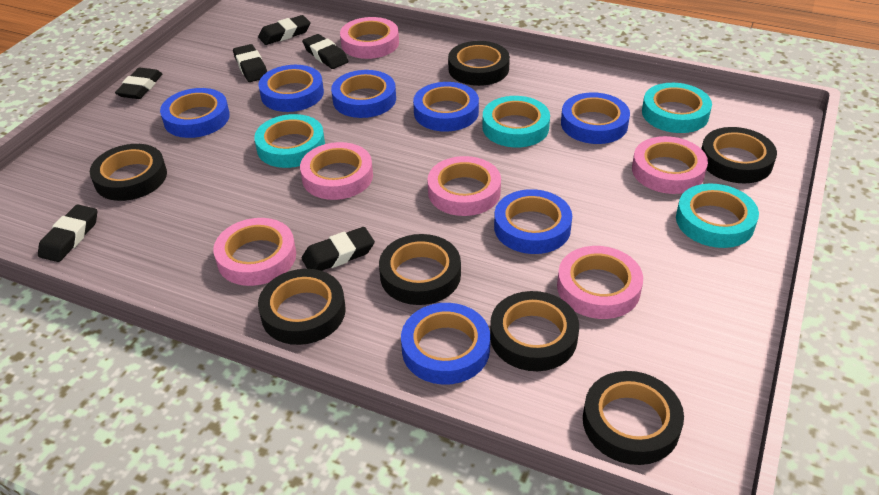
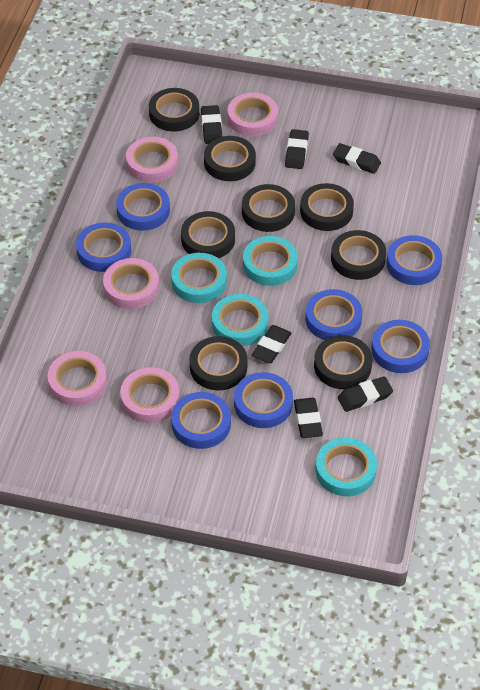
black tape: [90,144,167,201] [258,269,346,345] [379,234,461,305] [448,41,510,86] [490,291,579,371] [583,371,684,465] [701,127,777,183] = 7 -> [149,88,199,132] [181,211,235,258] [189,336,247,391] [204,136,256,181] [242,184,295,232] [300,183,354,231] [314,335,372,389] [331,230,386,280] = 8
pink tape: [213,218,296,286] [300,142,373,200] [340,17,399,59] [427,156,501,216] [557,246,643,319] [632,136,708,194] = 6 -> [48,351,107,406] [103,258,159,309] [120,367,180,423] [126,137,178,182] [228,93,278,136] = 5

